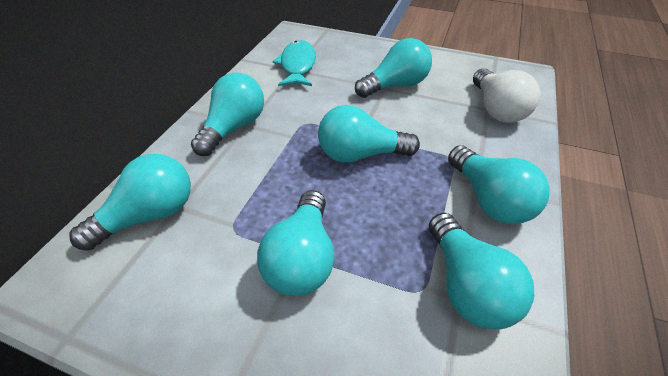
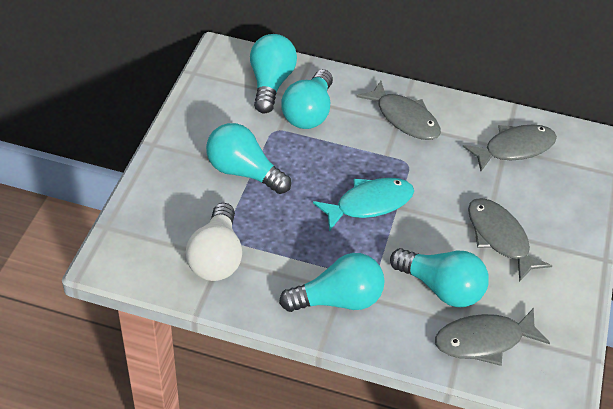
grey fish: none = 0 -> [356,81,441,140] [435,308,550,366] [462,124,557,171] [468,198,552,282] = 4
turquoise light bulb: [69,154,191,251] [191,73,264,156] [257,190,334,296] [318,105,420,163] [355,38,432,98] [429,213,534,330] [448,145,550,224] = 7 -> [206,123,291,194] [250,34,297,114] [279,253,385,312] [281,70,333,129] [390,248,489,307] = 5

